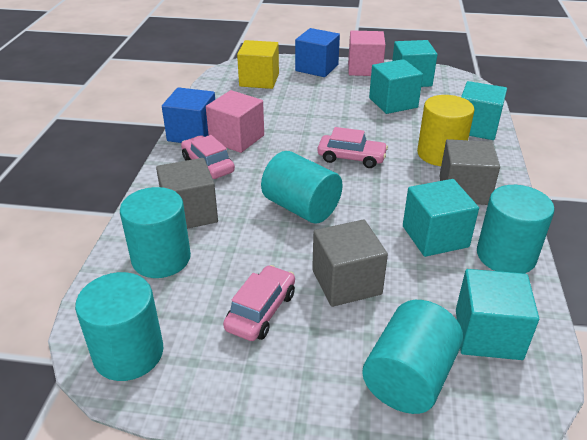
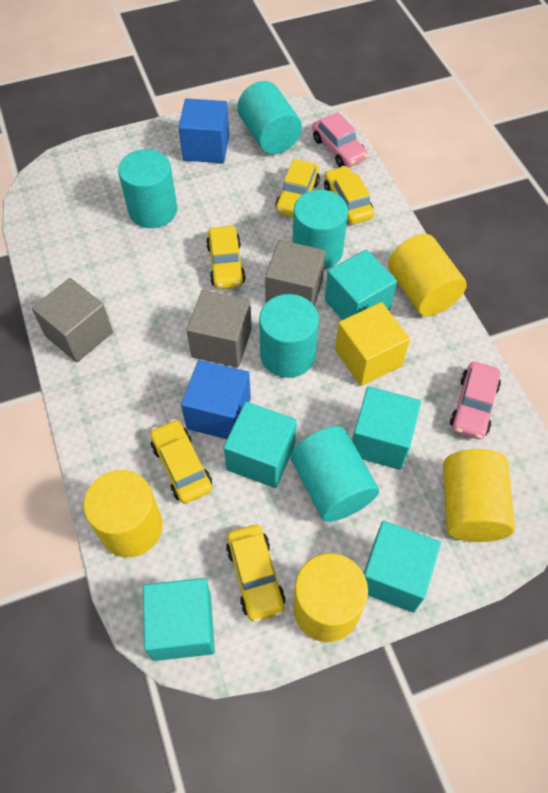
pink car: [181,135,235,179] [223,265,295,341] [318,127,388,168] = 3 -> [312,112,368,167] [450,362,501,439] = 2
pink cube: [206,90,264,153] [348,30,386,76] = 2 -> none = 0
yellow car: none = 0 -> [150,419,212,504] [206,226,246,289] [226,525,286,622] [275,159,320,217] [324,166,374,224] = 5
yellow cylinder: [417,95,475,166] = 1 -> [83,470,163,557] [293,553,368,642] [388,234,467,316] [443,449,515,542] = 4

